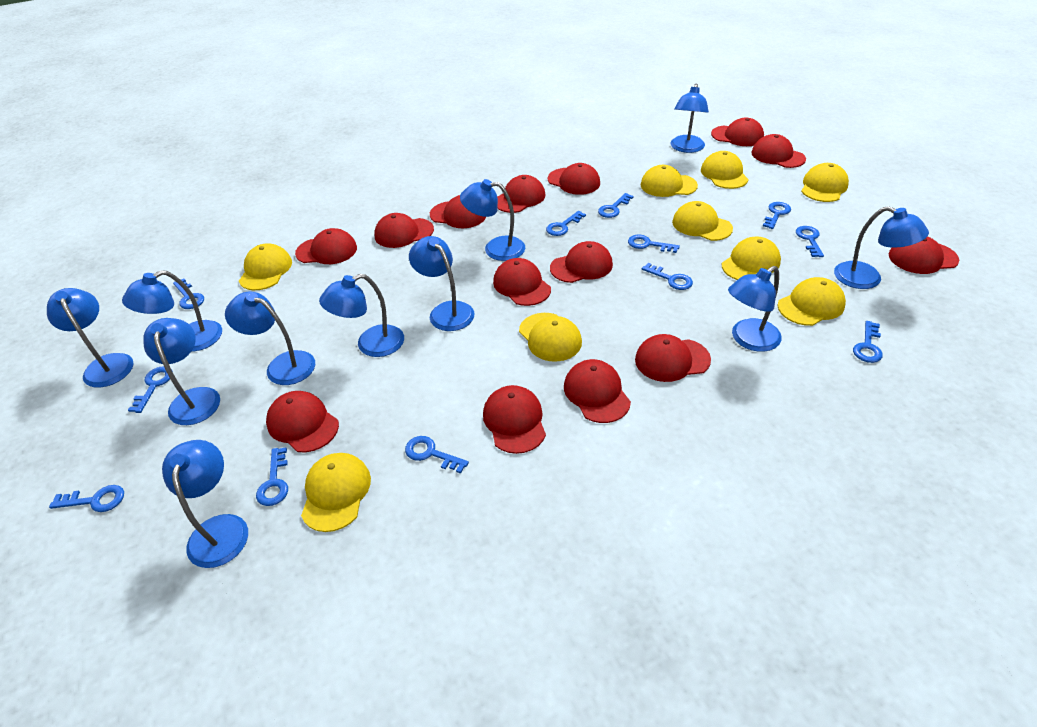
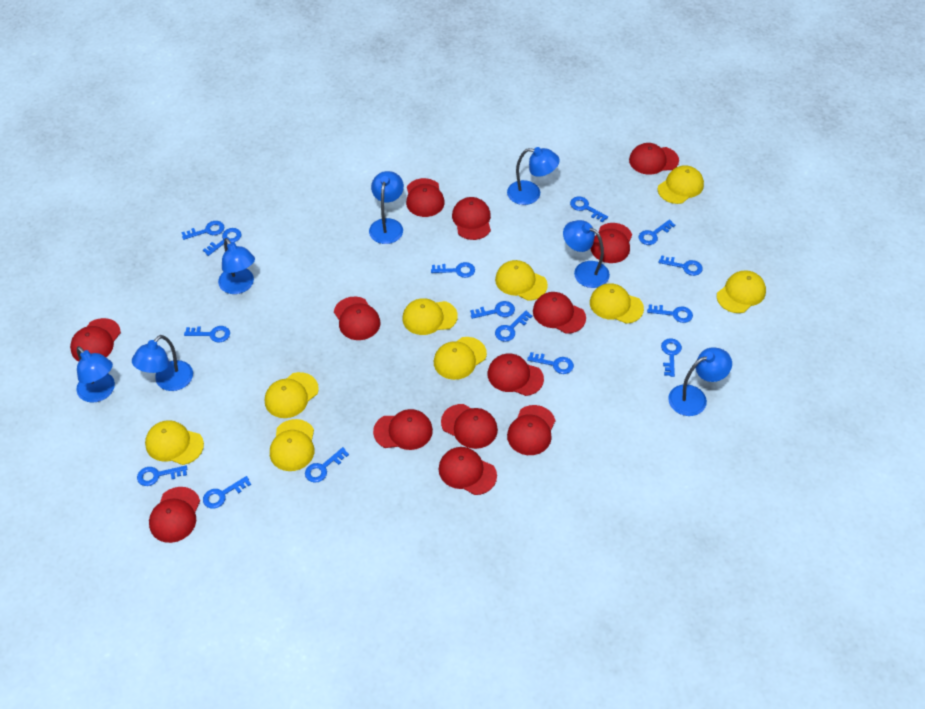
blue key: [49,485,124,512] [128,366,173,413] [173,279,204,309] [256,447,288,506] [405,436,469,474] [546,211,586,236] [598,193,633,218] [628,234,680,253] [642,263,693,290] [763,202,791,229] [796,226,824,257] [853,321,883,363] = 12 -> [137,466,187,486] [181,221,225,240] [184,326,230,342] [203,228,241,256] [203,476,251,509] [305,447,349,483] [431,262,475,278] [470,301,515,319] [495,310,532,342] [527,352,574,374] [570,196,608,222] [639,220,675,245] [647,304,693,323] [659,255,703,276] [661,338,682,377] = 15
blue lamp: [47,288,133,388] [122,270,222,352] [143,318,220,425] [162,440,248,568] [225,292,315,385] [319,274,404,357] [409,236,474,331] [460,179,525,261] [671,84,709,153] [728,266,782,352] [834,206,929,289] = 11 -> [76,346,115,403] [132,335,193,391] [218,238,255,294] [369,171,404,244] [507,147,560,205] [563,220,610,288] [668,347,732,416] = 7
red cap: [266,391,339,452] [295,228,357,264] [375,213,434,248] [430,195,486,228] [483,385,546,454] [493,258,551,306] [497,175,546,213] [548,163,600,195] [550,241,613,283] [564,359,631,423] [635,334,711,382] [711,117,764,146] [751,134,806,168] [889,236,959,274] = 14 -> [70,318,121,361] [149,487,200,543] [334,296,380,340] [373,409,433,450] [406,178,445,217] [439,447,497,495] [441,404,498,449] [452,197,491,240] [488,353,544,396] [507,405,555,455] [533,292,586,334] [591,223,632,263] [629,143,679,175] = 13

